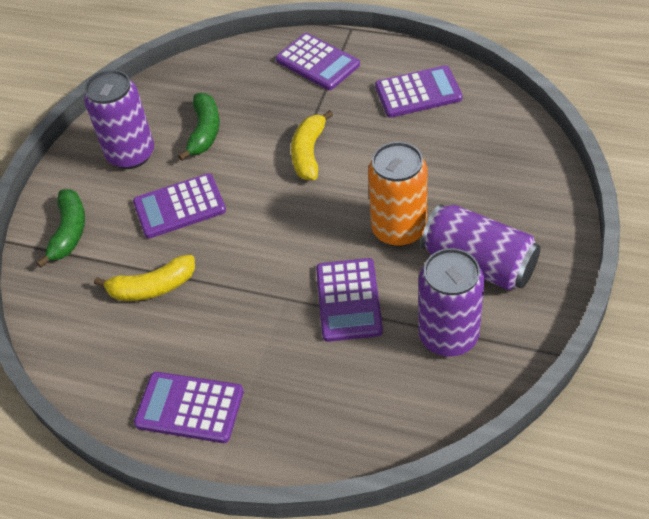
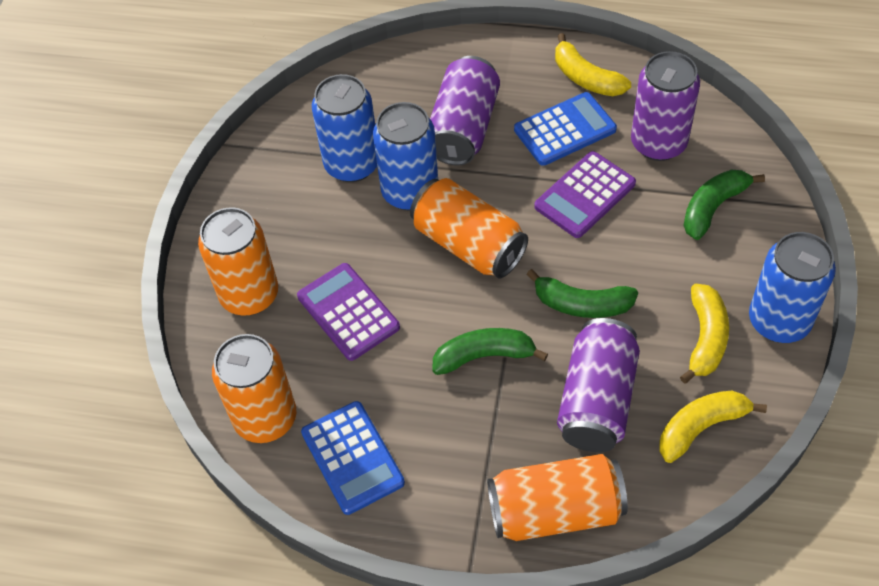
blue calculator: none = 0 -> [301,401,405,515] [514,92,617,166] = 2
blue can: none = 0 -> [312,74,377,182] [373,102,438,211] [749,232,836,343] = 3
green banana: [36,189,85,267] [178,93,220,161] = 2 -> [432,328,548,375] [526,269,638,318] [683,169,765,240] = 3
orange can: [368,142,427,247] = 1 -> [198,207,278,316] [212,334,296,443] [410,178,528,278] [487,454,628,541] = 4
purple calculator: [133,173,226,238] [134,372,244,443] [276,33,360,90] [316,258,383,342] [375,65,463,118] = 5 -> [297,263,400,361] [534,151,636,238] = 2
yellow banana: [94,255,195,301] [291,110,333,180] = 2 -> [555,33,631,96] [659,391,767,463] [680,284,729,384] = 3

